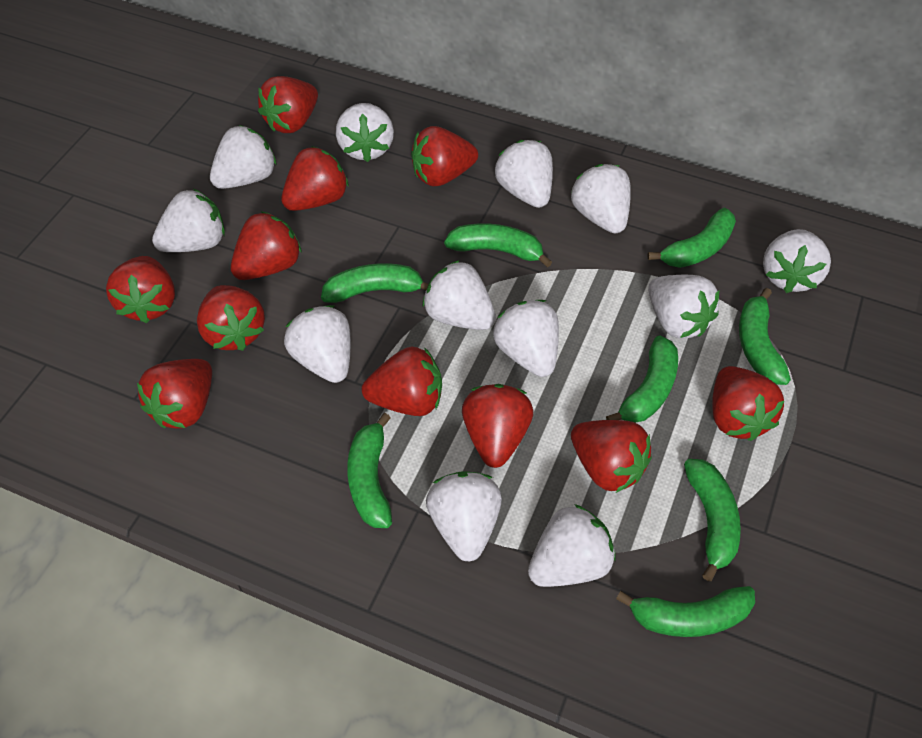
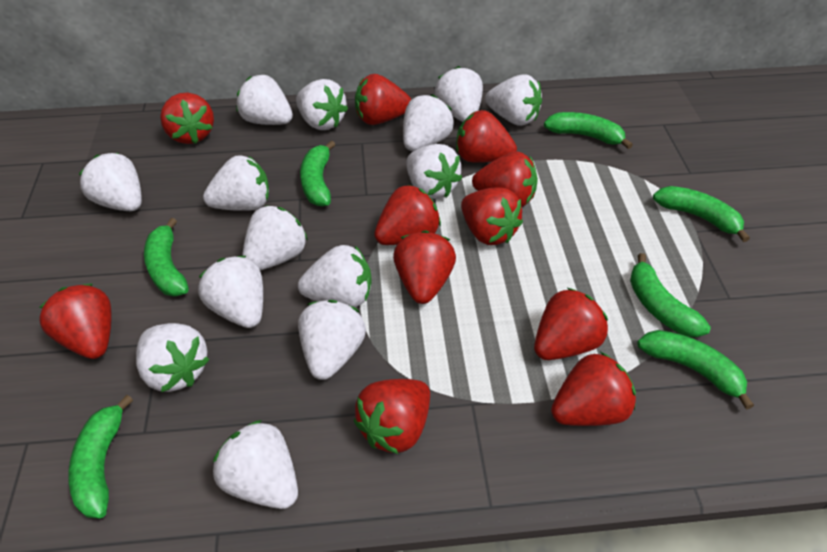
green banana: [321,263,428,303] [347,413,392,528] [444,223,552,268] [606,335,678,423] [616,586,755,637] [647,208,736,268] [684,459,741,581] [739,288,791,385] = 8 -> [68,395,133,519] [144,218,189,296] [300,141,336,207] [544,112,633,149] [630,253,711,337] [637,330,754,410] [653,186,750,242] = 7
white strawberry: [152,189,225,252] [210,125,277,189] [284,305,351,383] [336,103,394,162] [423,260,496,330] [426,471,502,562] [493,300,559,377] [495,140,553,208] [528,504,616,587] [571,164,631,233] [648,275,719,339] [763,229,831,293] = 12 -> [79,153,142,211] [136,323,210,392] [198,256,263,328] [203,155,269,211] [213,420,298,509] [237,75,293,125] [242,205,308,270] [296,79,348,130] [298,245,372,308] [298,300,366,380] [403,94,454,151] [406,144,462,199] [434,66,483,122] [485,75,542,126] = 14

